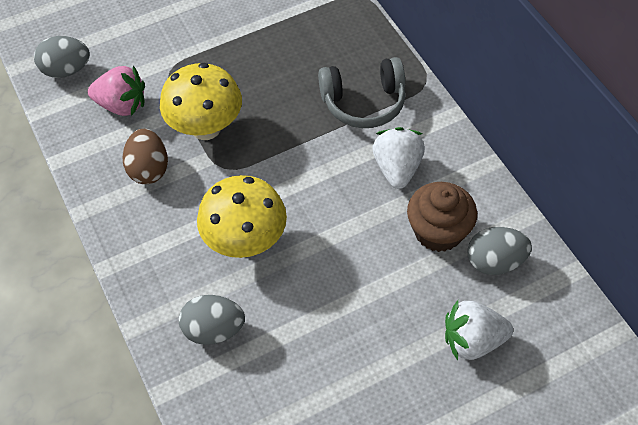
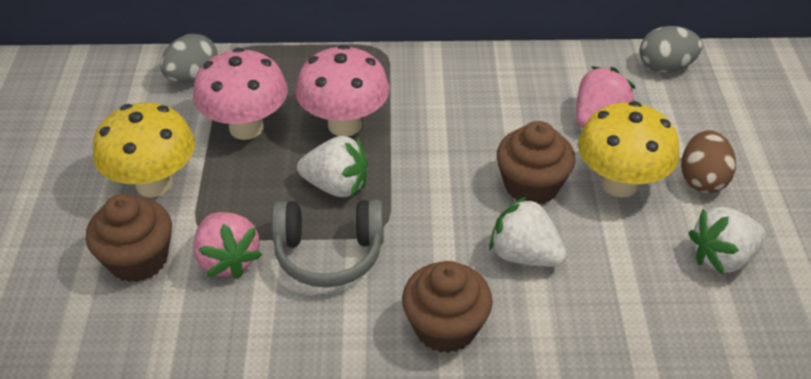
brown cupcake: [407,182,477,252] = 1 -> [86,194,172,282] [402,261,493,353] [497,121,575,204] = 3
grey egg: [34,36,90,78] [179,295,245,345] [467,227,532,275] = 3 -> [160,34,218,83] [640,26,703,73] = 2
pink mushroom: none = 0 -> [193,48,288,140] [296,45,390,136] = 2
pink strawberry: [88,65,145,116] = 1 -> [193,212,262,279] [576,66,635,128] = 2
white strawberry: [372,127,425,189] [445,300,513,360] = 2 -> [297,136,368,197] [489,196,567,267] [689,207,766,274] = 3

